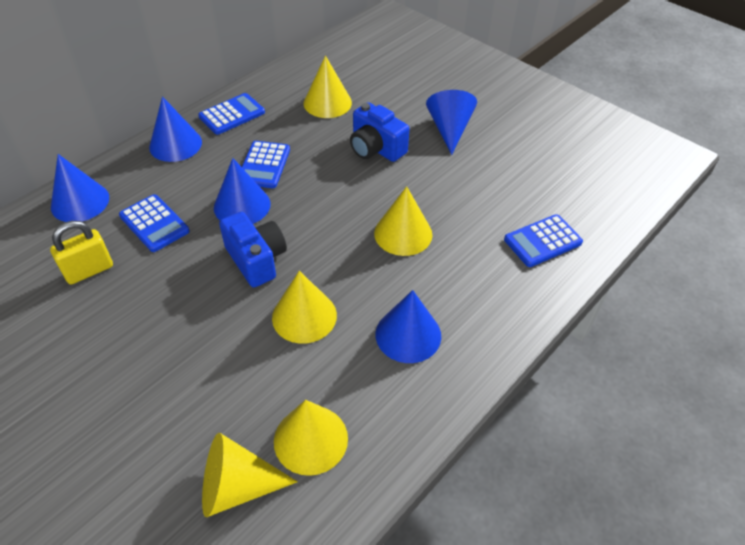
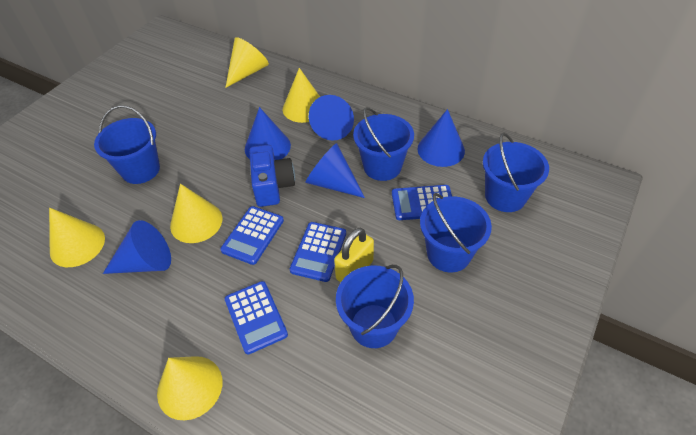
blue bucket: none = 0 -> [94,105,160,184] [336,265,414,348] [353,107,414,181] [420,193,492,273] [483,133,549,212] = 5
blue camera: [219,212,287,287] [350,102,410,162] = 2 -> [249,145,295,207] = 1

